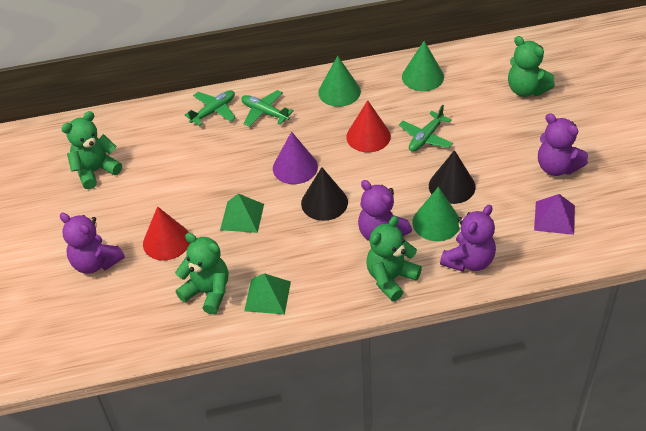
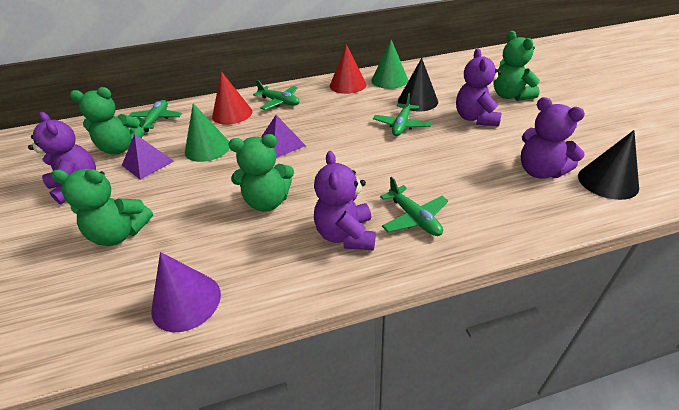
green cone: [318,56,361,107] [402,41,444,91] [413,187,460,241] = 3 -> [185,103,230,162] [371,40,408,89] = 2
green plane: [185,90,235,126] [241,90,294,127] [399,105,453,152] = 3 -> [129,100,182,132] [253,80,300,110] [373,93,432,136] [380,177,448,236] = 4
green pyramid: [220,194,264,233] [244,273,291,314] = 2 -> none = 0
purple pyramid: [534,194,575,235] = 1 -> [122,134,174,180] [261,115,306,158] = 2

